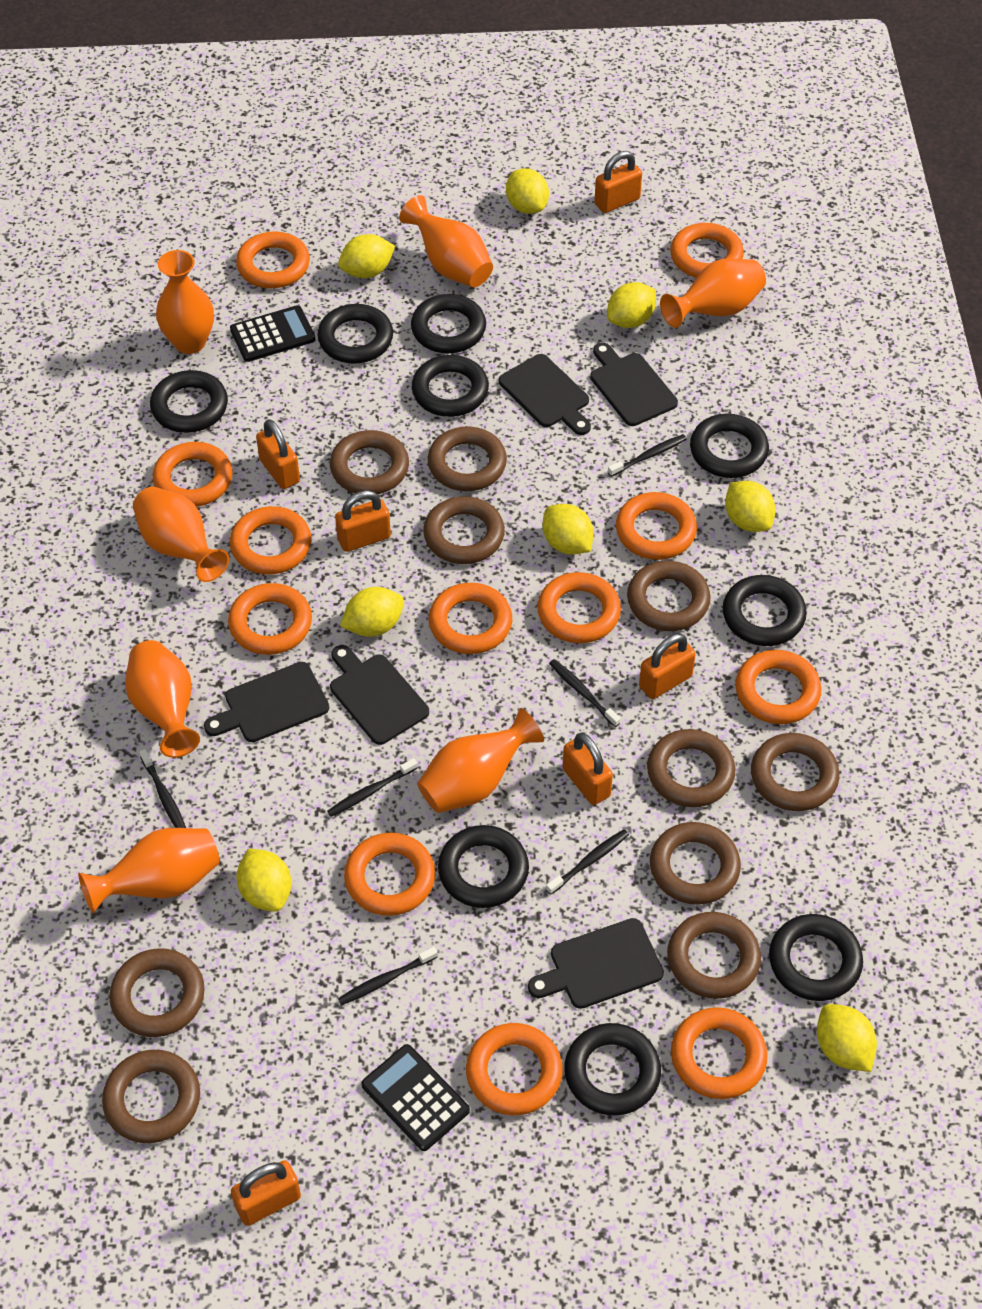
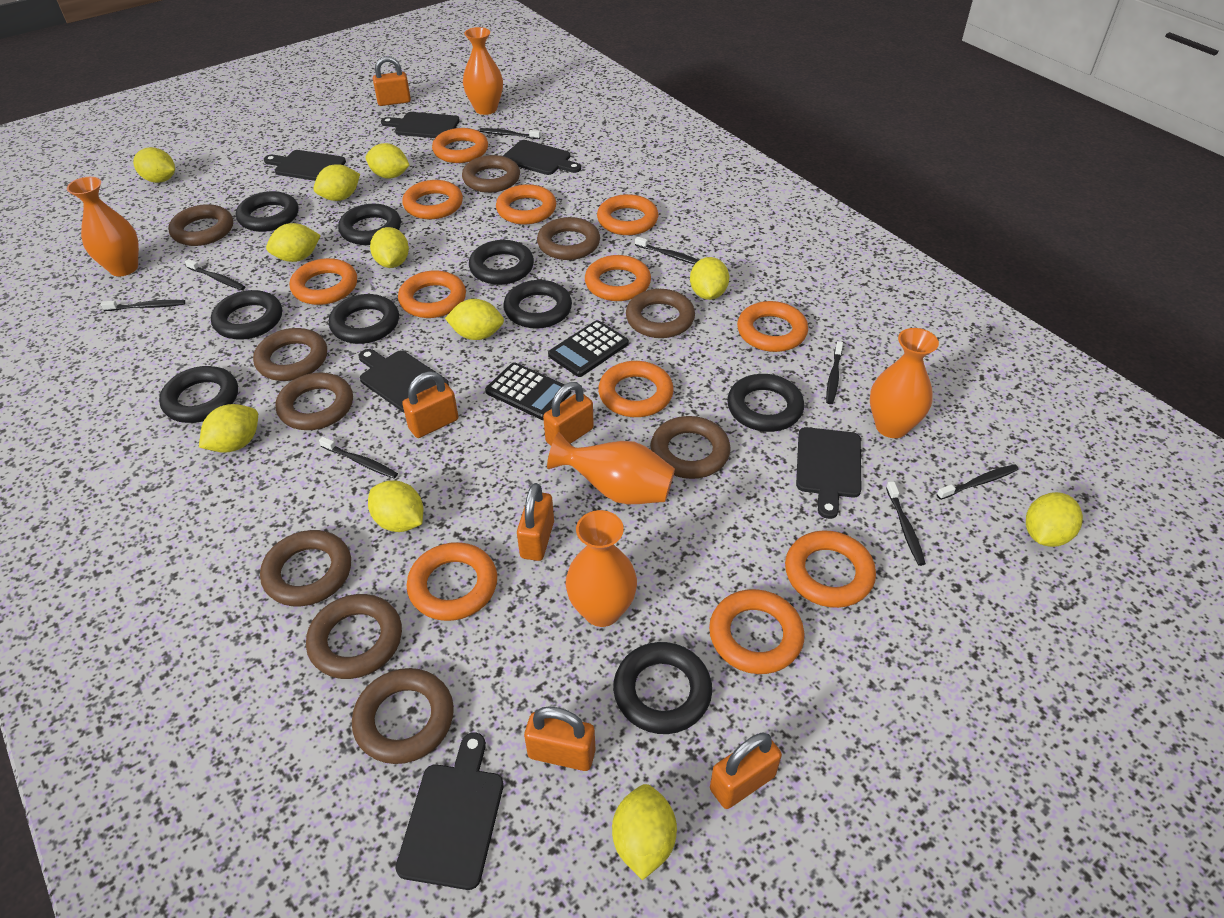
black cutting board: [204,662,329,742] [330,645,429,745] [499,354,591,435] [528,918,664,1009] [590,342,678,426] = 5 -> [264,150,346,181] [359,349,449,413] [381,112,460,138] [396,732,504,890] [503,140,581,175] [796,427,862,519] = 6
black toothbrush: [139,749,186,828] [327,758,418,817] [338,947,438,1005] [546,829,629,895] [549,659,621,727] [608,434,687,477] = 6 -> [101,300,185,311] [185,259,245,290] [319,437,398,478] [479,128,540,139] [635,237,699,264] [826,341,843,404] [886,481,926,566] [937,464,1019,500] = 8
orange vase: [78,828,220,913] [125,640,200,758] [133,487,229,582] [156,250,214,354] [399,195,493,287] [417,708,544,813] [660,258,766,328] = 7 -> [67,177,139,276] [463,27,503,115] [547,432,675,504] [566,510,637,627] [870,328,939,438] = 5
yellow lemon: [236,849,291,911] [338,234,395,278] [340,587,404,637] [506,168,549,214] [543,504,594,555] [607,282,656,328] [725,481,776,532] [817,1004,877,1072] = 8 -> [133,147,175,183] [199,404,258,453] [266,223,321,262] [313,164,360,201] [366,143,409,179] [368,481,423,532] [370,227,409,268] [445,299,504,340] [612,784,677,880] [690,257,729,300] [1026,492,1083,547] = 11

